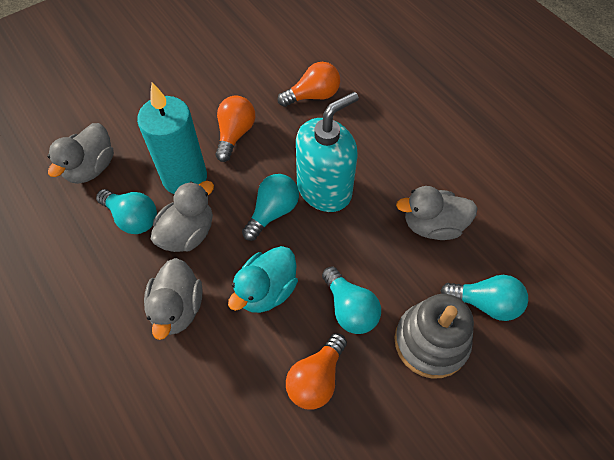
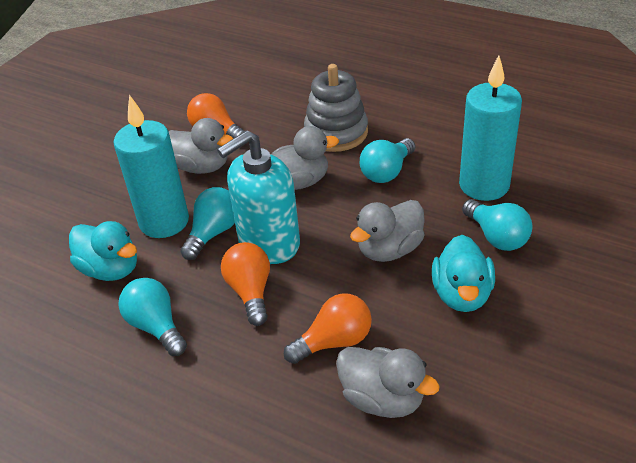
turquoise candle: [137,82,207,194] = 1 -> [113,95,189,238] [459,55,522,201] = 2
turquoise duck: [228,246,298,313] = 1 -> [69,221,137,281] [432,235,495,312] = 2

